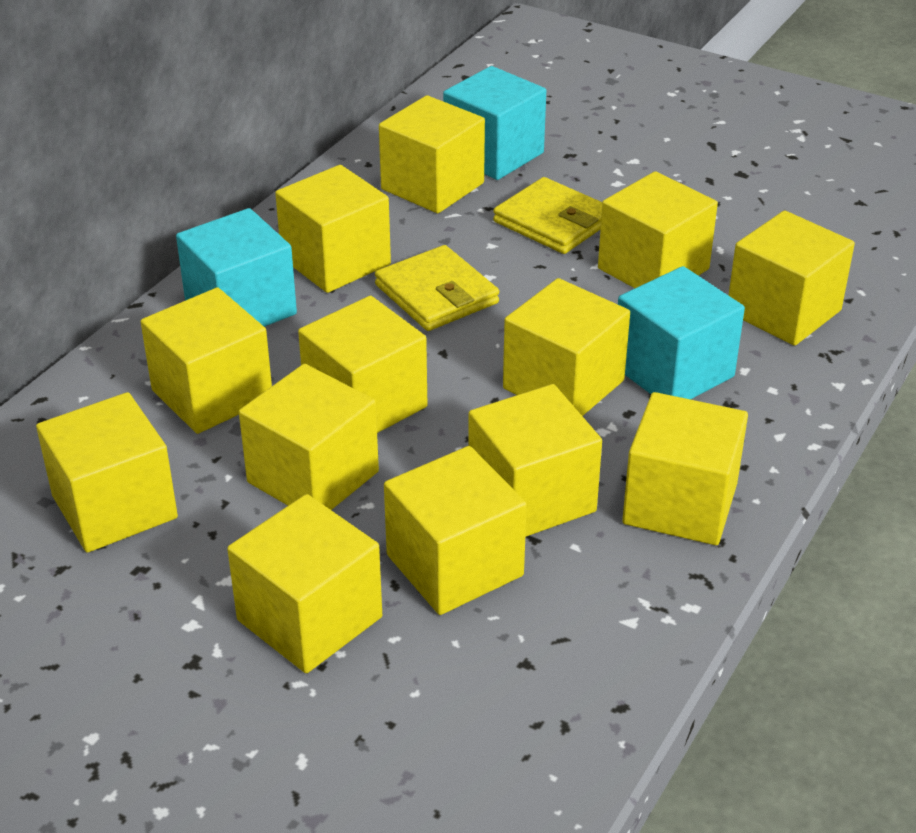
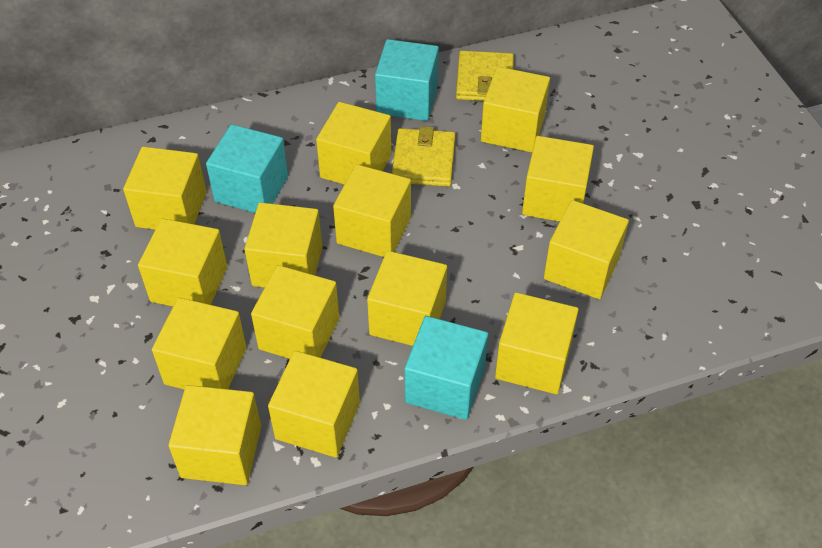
yellow cube: [36,392,178,553] [141,287,272,434] [227,494,382,673] [239,364,379,510] [275,165,391,293] [298,296,427,433] [379,95,485,213] [384,446,527,615] [468,384,602,537] [503,278,630,416] [598,171,718,288] [622,392,748,545] [728,210,855,346] = 13 -> [123,146,207,230] [138,218,227,306] [152,298,247,390] [168,385,261,485] [244,202,322,288] [251,265,339,359] [268,351,360,458] [316,102,391,185] [333,164,411,257] [367,251,447,346] [481,67,550,152] [495,293,579,394] [522,136,594,222] [544,200,629,299] = 14

